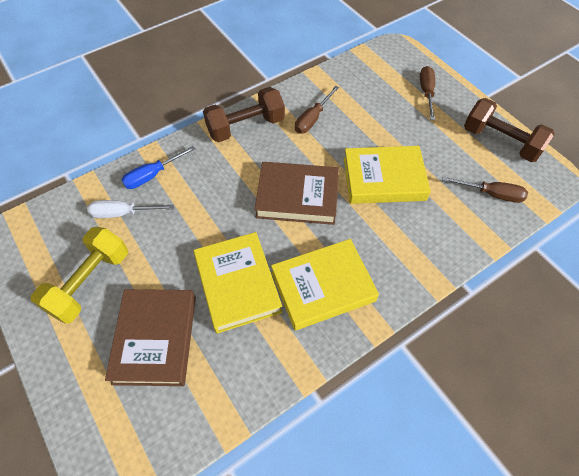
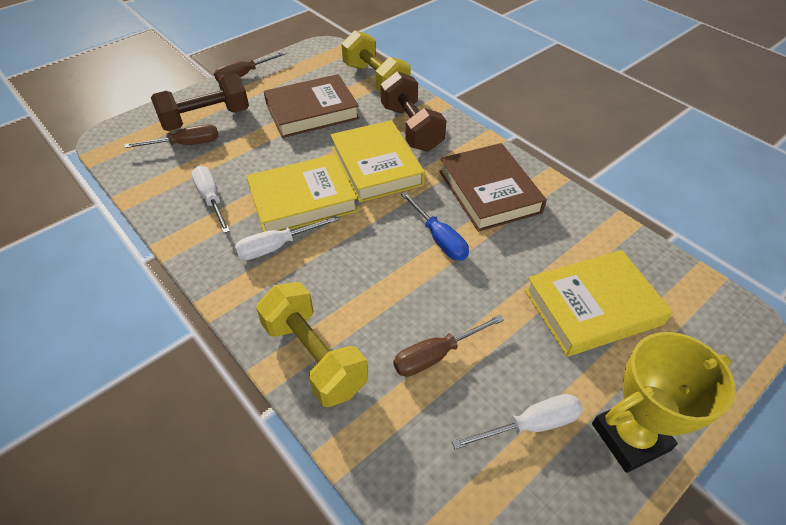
white screwdriver: [87,200,174,218] = 1 -> [191,166,230,233] [235,216,339,260] [452,394,583,449] = 3
yellow dumbbell: [31,227,128,324] = 1 -> [256,282,368,407] [342,30,411,93] = 2
yellow trophy: none = 0 -> [592,332,735,473] = 1

